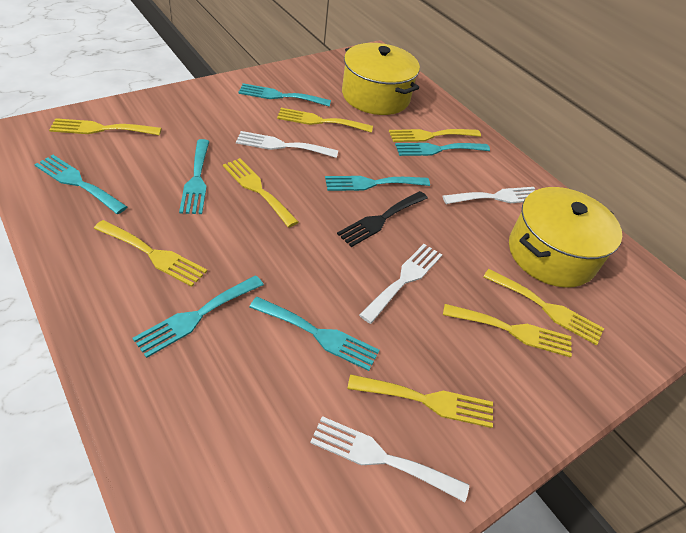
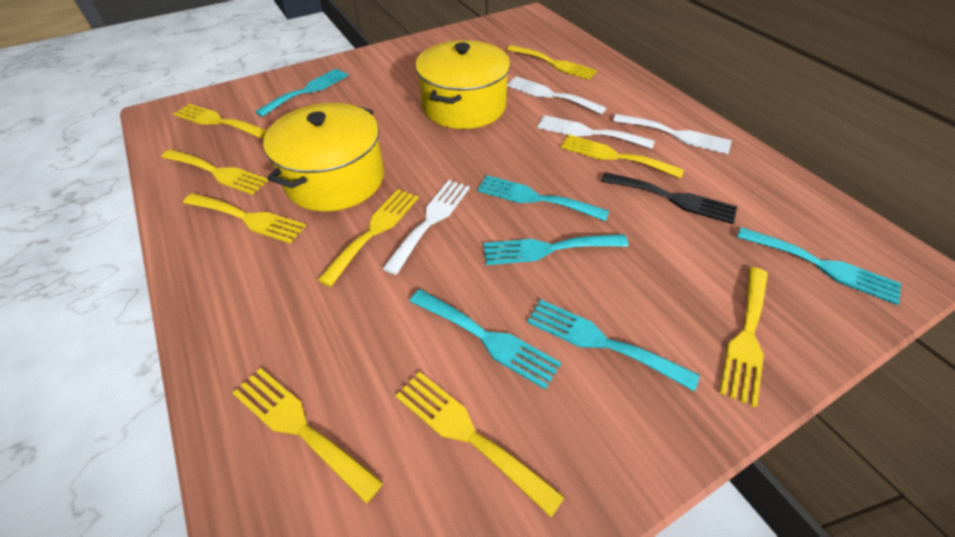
turquoise fork: [34,155,127,214] [133,275,264,358] [179,139,209,214] [238,83,331,107] [249,297,380,371] [325,176,430,191] [395,143,490,156] = 7 -> [255,68,349,117] [409,289,561,389] [477,175,609,221] [483,234,629,265] [527,299,700,391] [737,227,902,305] = 6
yellow fork: [49,118,162,136] [94,220,207,287] [223,158,298,227] [277,108,373,133] [347,374,493,428] [389,129,481,142] [443,304,572,357] [483,269,604,345] = 8 -> [161,149,269,195] [173,104,267,138] [183,193,306,243] [233,368,383,504] [318,189,418,287] [395,372,565,517] [507,45,597,80] [560,134,684,179] [719,267,768,407] = 9

